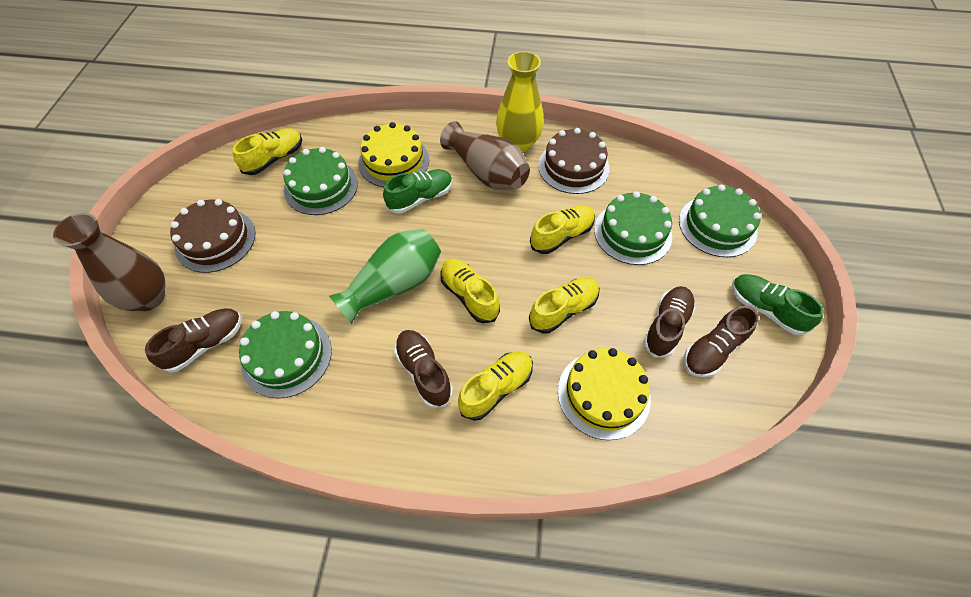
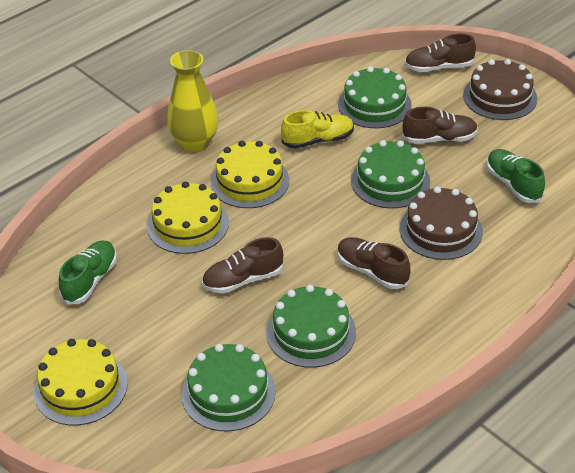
brown vase: [53,213,165,311] [440,121,530,190] = 2 -> none = 0
green vase: [329,229,441,324] = 1 -> none = 0
yellow cake: [358,122,429,187] [558,348,651,440] = 2 -> [34,339,128,426] [147,181,229,254] [211,141,289,208] = 3
yellow shoe: [233,128,302,175] [440,259,500,323] [458,351,533,421] [529,277,600,333] [530,205,595,254] = 5 -> [281,110,354,149] = 1

